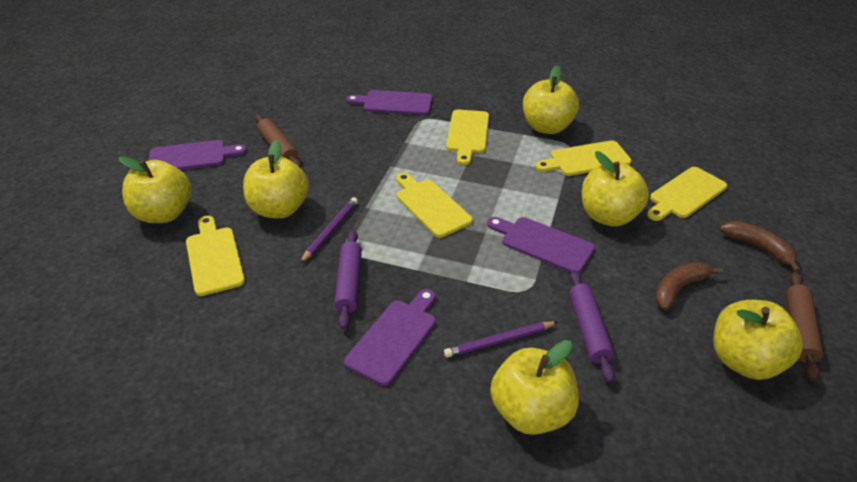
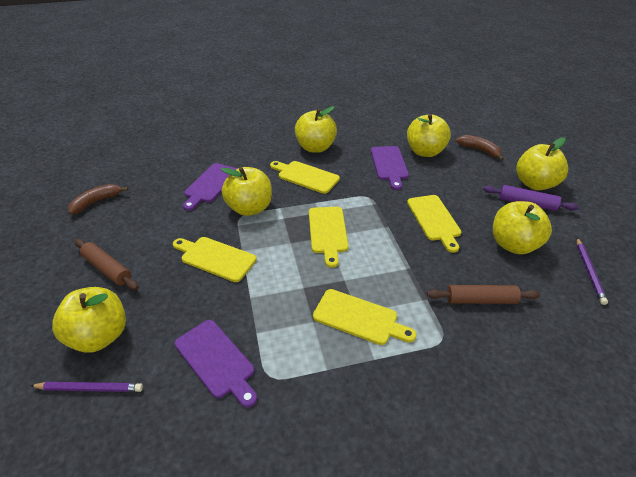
purple cutting board: [148,140,247,170] [344,289,436,386] [346,90,433,115] [487,217,595,273] = 4 -> [175,320,257,407] [183,163,237,211] [371,146,409,190] = 3
purple rolling pin: [334,230,362,329] [569,270,615,383] = 2 -> [483,185,579,211] = 1

